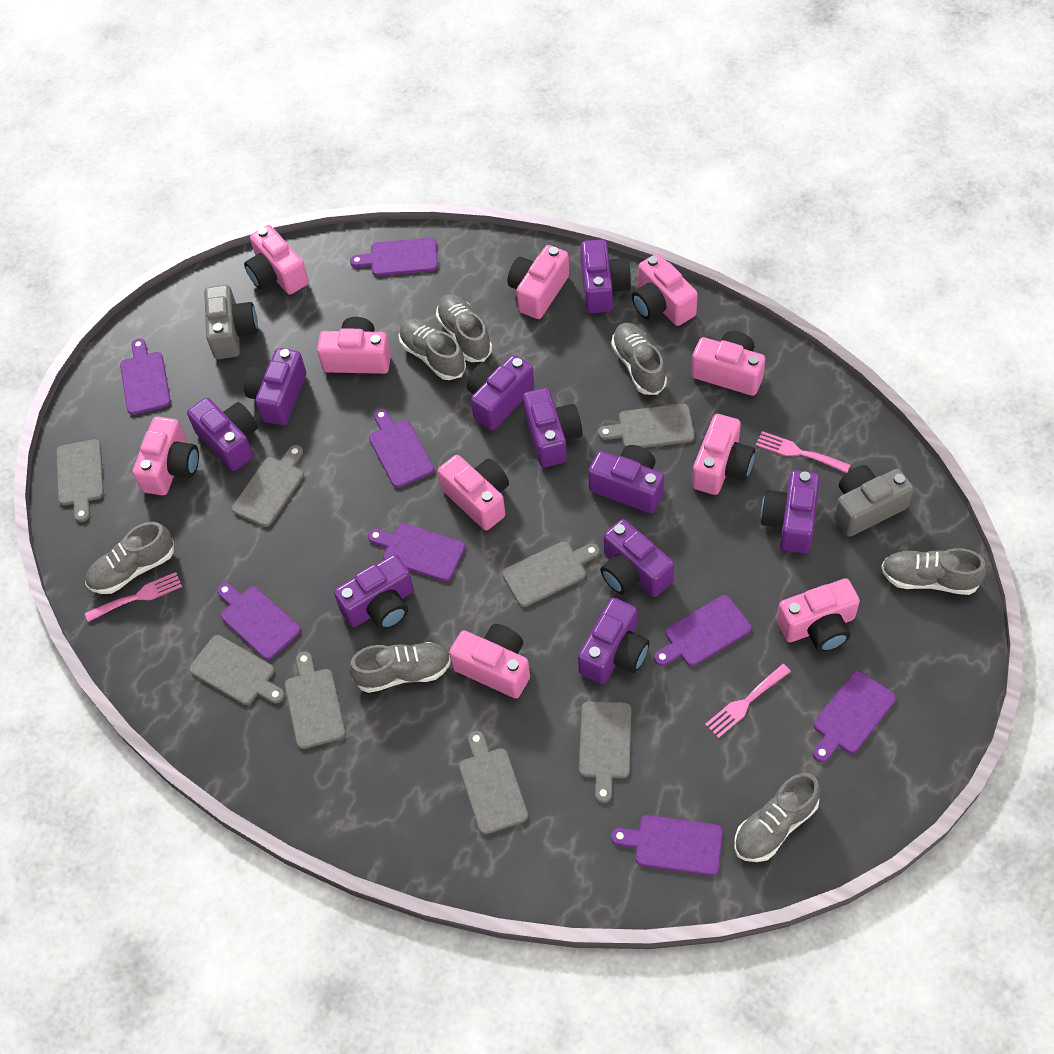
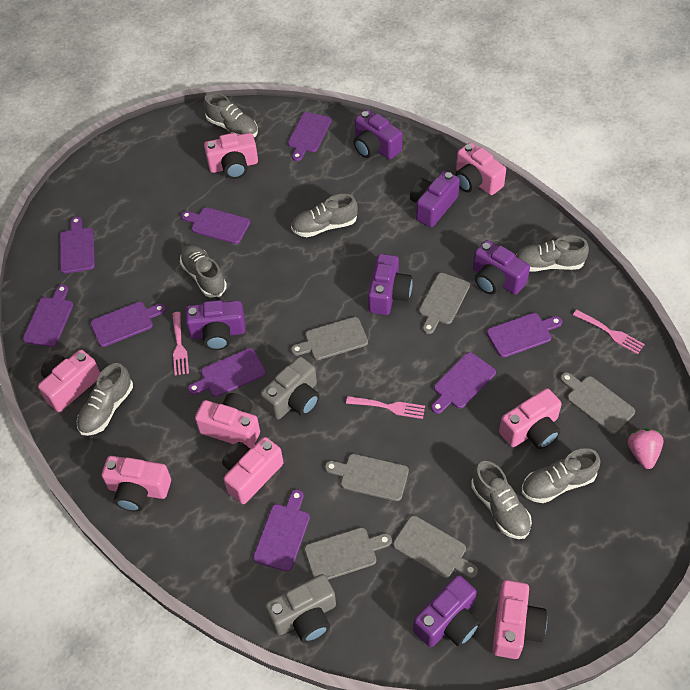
grey cutting board: [56,439,104,522] [189,635,285,705] [232,445,304,527] [285,651,346,749] [459,731,528,834] [502,542,600,607] [579,701,631,803] [598,404,695,448] = 8 -> [291,317,368,360] [304,528,392,580] [325,454,409,501] [393,516,478,578] [419,273,470,334] [560,372,635,434] = 6
pink camera: [133,416,199,495] [244,225,309,295] [317,317,391,374] [438,455,509,530] [449,624,530,698] [507,245,569,319] [632,253,698,326] [691,331,765,396] [692,414,755,495] [776,578,860,652] = 10 -> [38,350,100,412] [102,456,171,512] [195,393,260,449] [204,133,258,179] [222,437,283,504] [455,143,506,195] [492,580,547,659] [499,388,562,449] = 8
pink strawberry: none = 0 -> [628,428,664,469] = 1
purple camera: [187,398,258,471] [244,348,306,425] [334,554,414,630] [467,355,534,430] [523,388,583,467] [578,598,650,684] [581,239,632,313] [588,445,664,514] [600,519,674,597] [761,470,820,553] = 10 -> [186,300,246,350] [354,110,402,160] [368,254,413,315] [410,171,460,227] [413,575,480,647] [473,240,530,295] = 6
purple cutting board: [120,338,171,415] [217,583,301,660] [350,237,438,276] [368,523,465,581] [369,409,434,488] [611,815,723,876] [654,595,752,666] [813,671,896,762] = 8 -> [23,284,73,347] [60,217,95,274] [91,302,166,347] [181,207,250,244] [188,348,266,397] [253,489,310,571] [288,112,331,161] [431,352,496,414] [487,313,562,358] = 9

